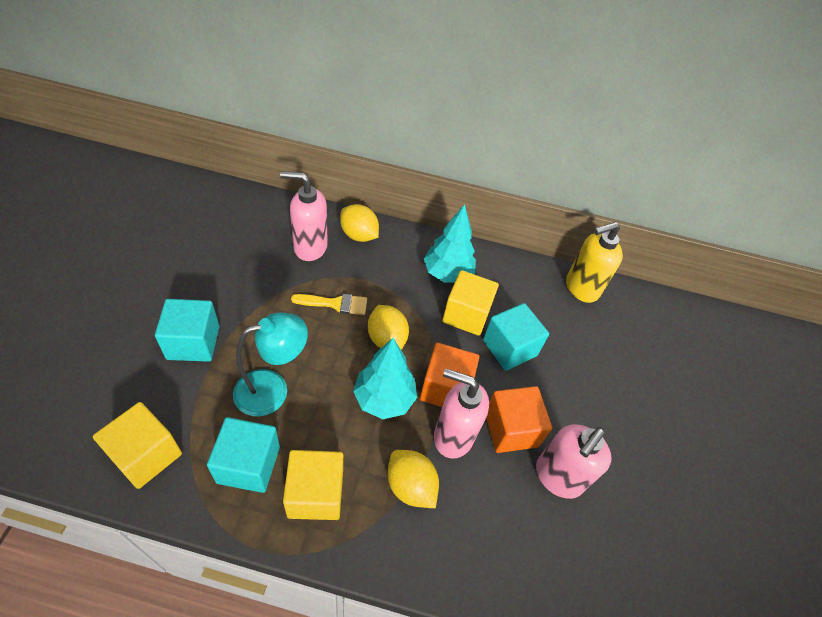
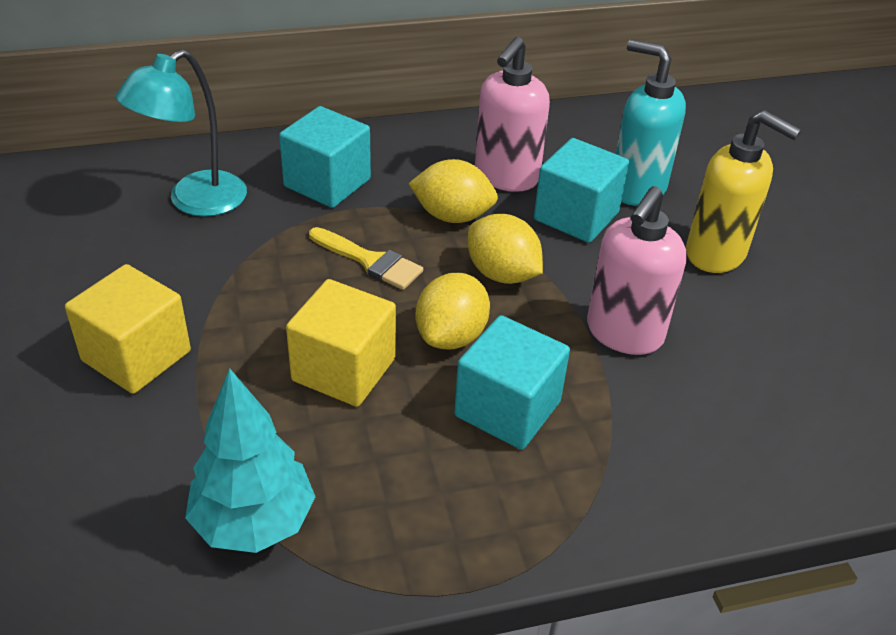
orange cube: [420,343,479,407] [486,386,552,453] = 2 -> none = 0
pink soap dispenser: [280,171,328,261] [434,369,489,458] [536,424,612,499] = 3 -> [475,37,550,192] [587,186,687,355] = 2
turquoise soap dispenser: none = 0 -> [616,39,686,206] = 1
turquoise tree: [353,338,417,419] [424,204,476,283] = 2 -> [185,368,316,553] = 1
yellow cube: [93,402,182,489] [283,450,343,520] [442,270,499,335] = 3 -> [65,264,191,394] [286,279,396,407] = 2

